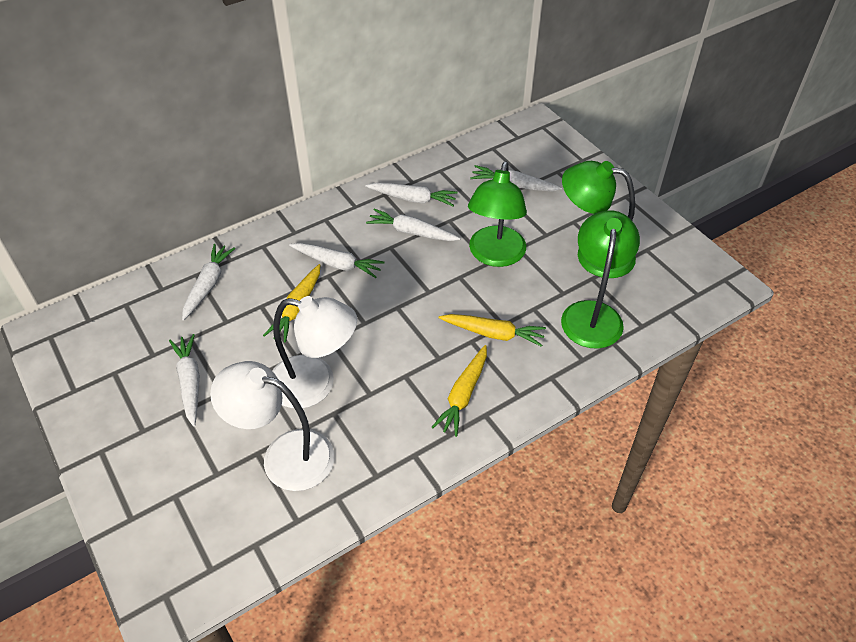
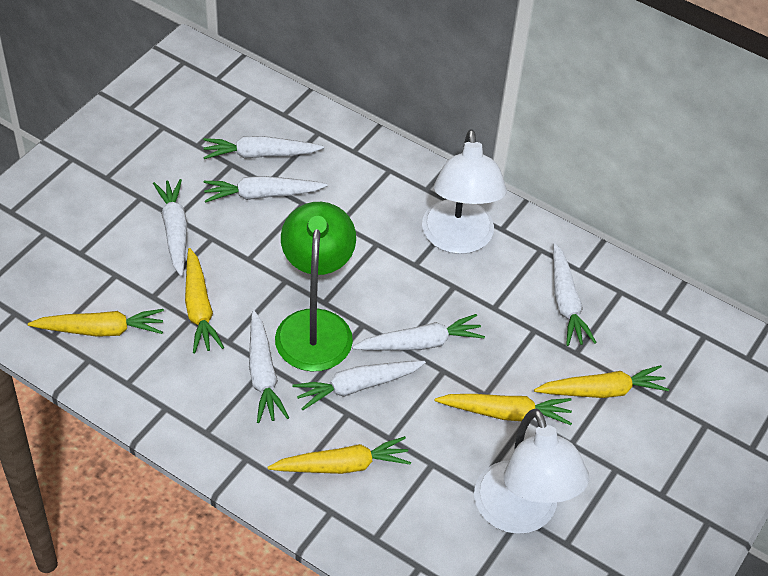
green lamp: [468,161,527,267] [561,210,640,349] [562,161,636,278] = 3 -> [275,202,356,371] = 1
white carrot: [169,334,200,427] [182,244,235,321] [289,243,384,278] [365,183,458,206] [366,209,460,241] [470,165,562,191] = 6 -> [153,179,188,277] [203,136,324,159] [203,176,327,203] [249,310,289,423] [292,361,426,410] [352,314,485,350] [553,243,597,346] = 7
yellow carrot: [263,264,320,343] [432,345,487,437] [439,314,546,347] = 3 -> [28,309,164,337] [185,248,224,353] [268,436,411,474] [435,394,572,425] [534,365,669,398] = 5

